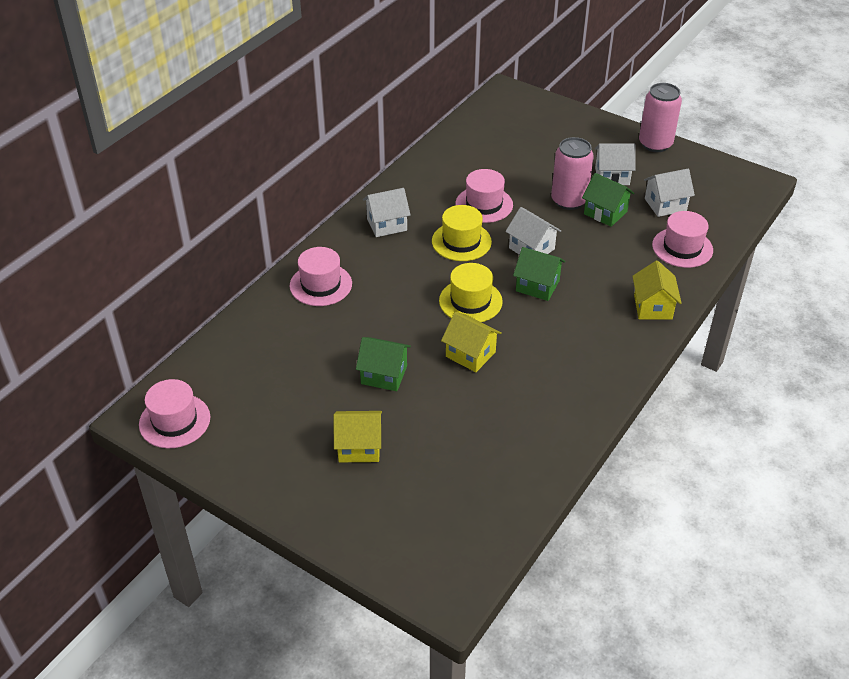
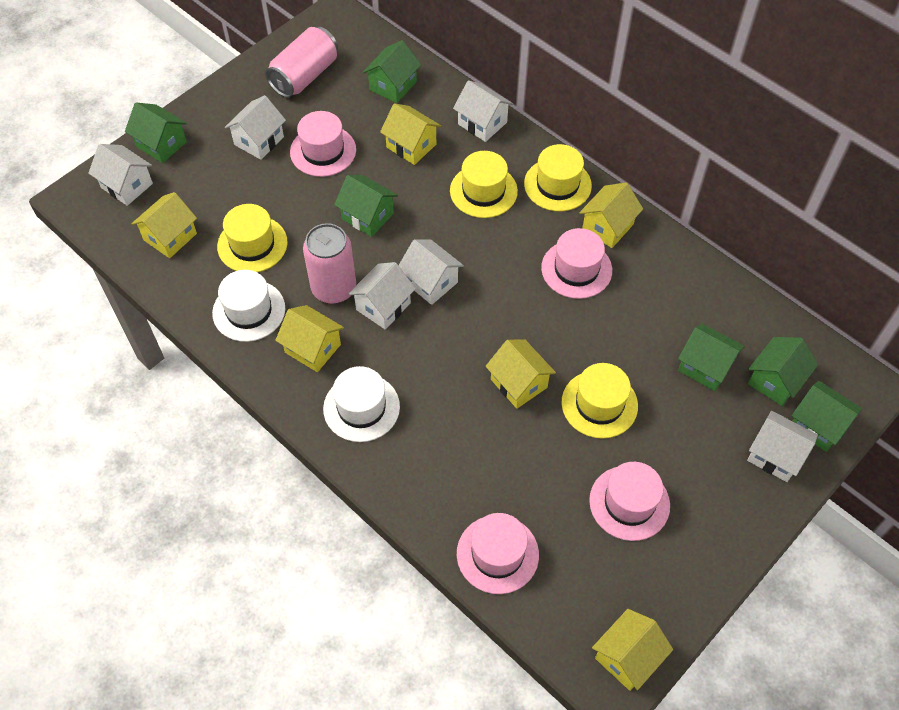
green house: [356,337,411,391] [513,247,565,301] [582,173,634,227] = 3 -> [125,102,187,163] [334,175,398,237] [363,40,421,103] [678,323,745,391] [748,337,818,406] [792,381,862,452] = 6
white hat: none = 0 -> [212,270,285,342] [323,366,400,442] = 2
white house: [363,188,410,237] [506,207,561,255] [595,143,636,185] [644,169,695,217] = 4 -> [88,144,153,206] [225,95,286,160] [348,262,416,330] [398,239,464,305] [453,80,513,142] [747,411,818,482] = 6
yellow hat: [432,205,492,261] [439,263,503,322] = 2 -> [217,204,288,272] [450,151,518,218] [524,144,592,211] [562,363,638,439] = 4
yellow house: [333,411,382,462] [441,312,502,372] [632,261,682,320] = 3 -> [132,192,197,258] [275,305,344,372] [380,103,441,165] [485,340,556,409] [579,183,643,248] [592,609,673,691] = 6

